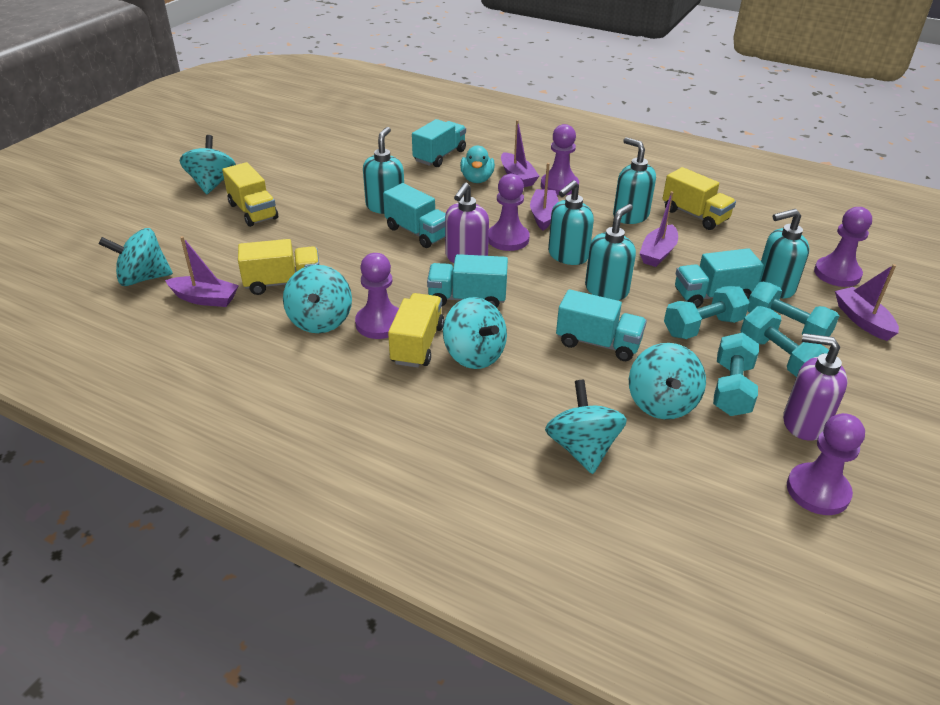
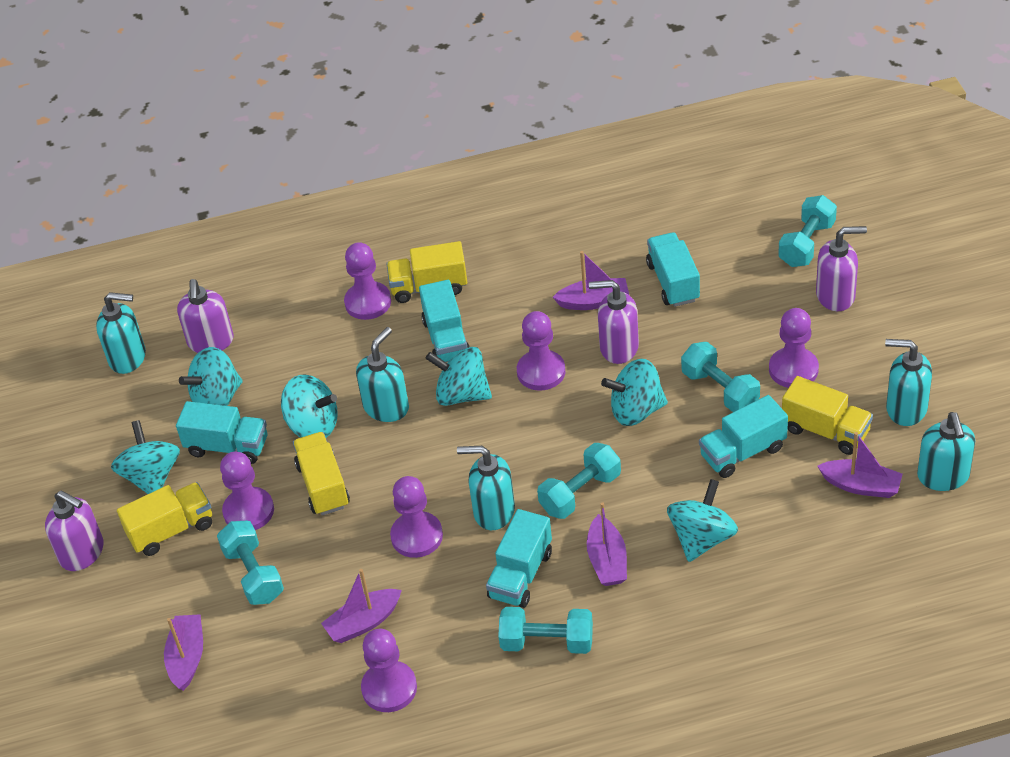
purple pawn: [355,253,399,339] [488,174,530,251] [541,124,579,195] [787,413,865,515] [814,207,872,287] = 5 -> [220,451,274,530] [344,242,391,320] [361,629,417,712] [390,476,443,558] [517,311,565,391] [769,308,819,388] = 6
purple soap dispenser: [445,183,489,263] [783,333,848,441] = 2 -> [45,491,104,571] [177,279,234,353] [589,280,639,364] [816,226,867,311] = 4
turquoise duck: [460,145,495,183] = 1 -> none = 0
turquoise dumbbell: [664,286,750,339] [713,333,759,416] [741,306,829,377] [747,281,839,337] = 4 -> [217,520,284,605] [498,607,593,654] [537,443,621,519] [681,342,760,412] [778,195,837,267] = 5

